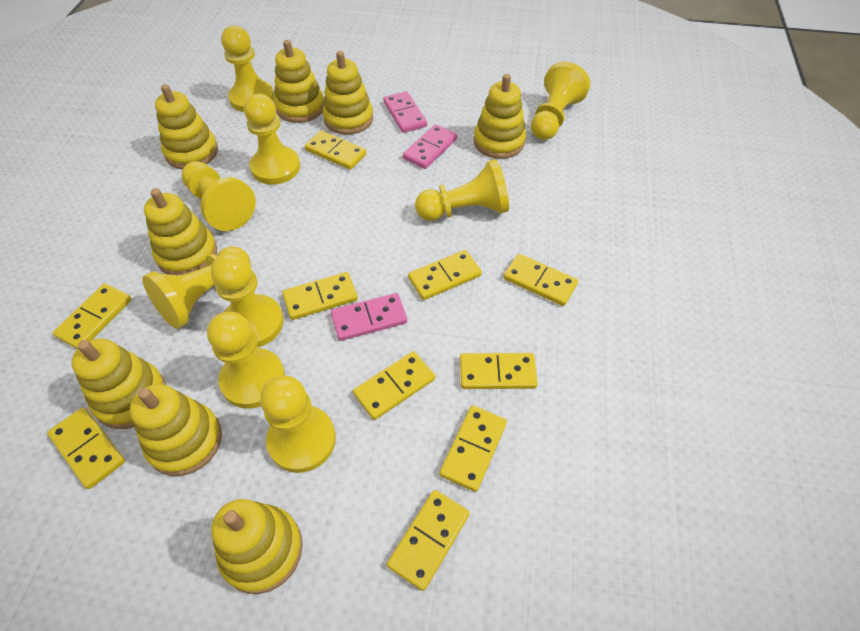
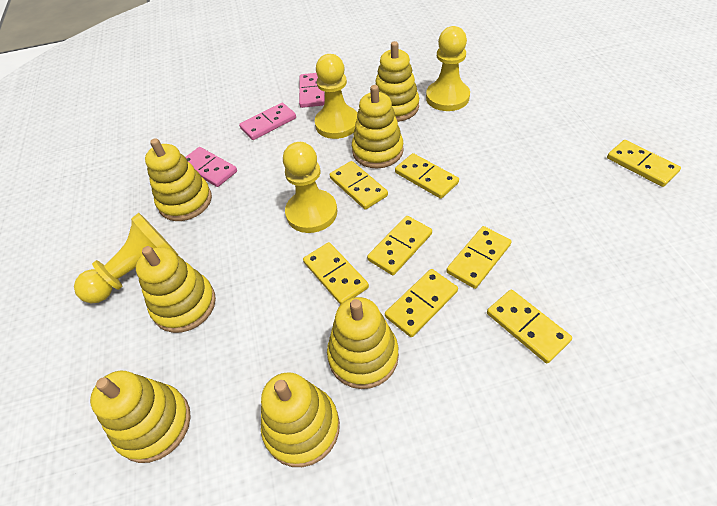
yellow domino: [47,408,125,489] [52,283,132,349] [282,272,358,320] [305,131,367,170] [353,351,435,420] [387,490,470,591] [408,250,482,300] [439,405,507,492] [460,353,538,389] [503,254,578,306] = 10 -> [303,242,369,305] [330,161,388,210] [367,216,432,275] [385,269,458,337] [395,153,459,199] [447,226,511,289] [487,289,572,364] [607,140,681,187] = 8
yellow pawn: [142,246,251,329] [182,161,256,231] [207,312,285,409] [211,252,284,348] [221,25,274,112] [244,94,300,185] [260,375,336,473] [415,159,509,221] [531,62,590,140] = 9 -> [74,213,178,303] [283,142,337,233] [315,54,357,139] [426,26,470,111] = 4
yellow stacking toy: [72,338,166,429] [130,384,222,476] [144,188,217,275] [155,84,218,170] [211,499,303,594] [274,40,324,123] [323,51,373,135] [474,74,526,159] = 8 -> [90,371,191,463] [136,246,216,333] [145,138,212,221] [261,372,340,467] [327,297,399,389] [352,85,404,168] [375,41,419,122] = 7

